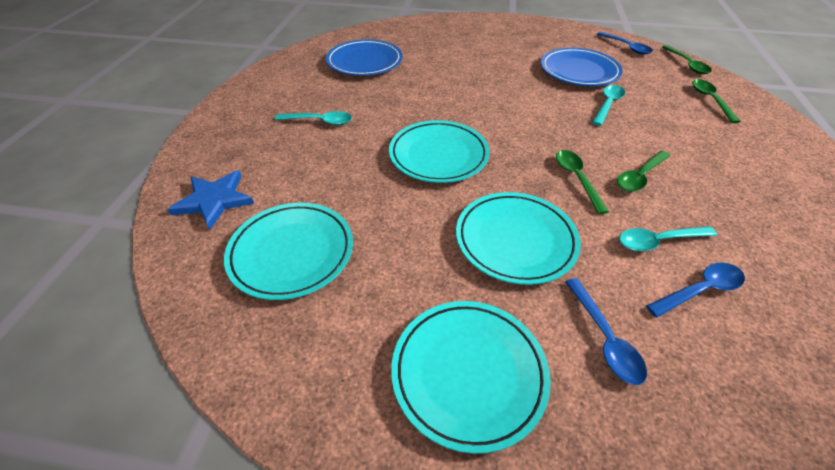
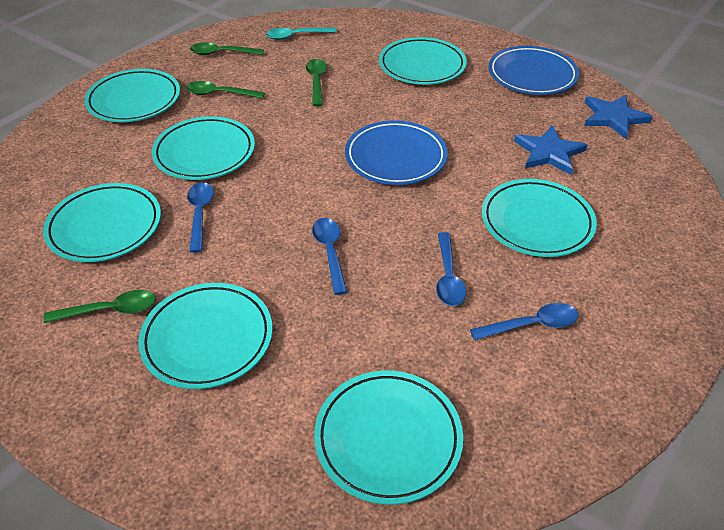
blue spoon: [565,278,647,385] [597,32,653,55] [646,263,745,317] = 3 -> [187,182,214,253] [312,218,347,295] [436,232,466,306] [470,303,578,340] = 4
blue star: [167,170,254,229] = 1 -> [514,126,587,175] [584,95,653,139] = 2
turquoise plate: [224,203,353,300] [389,120,490,183] [391,301,551,454] [456,192,581,285] = 4 -> [43,183,161,262] [84,69,180,122] [138,283,273,389] [152,116,255,180] [314,371,463,505] [379,37,467,85] [482,179,597,257] = 7
turquoise spoon: [275,111,352,125] [592,85,625,126] [619,226,717,251] = 3 -> [266,27,337,40] = 1

